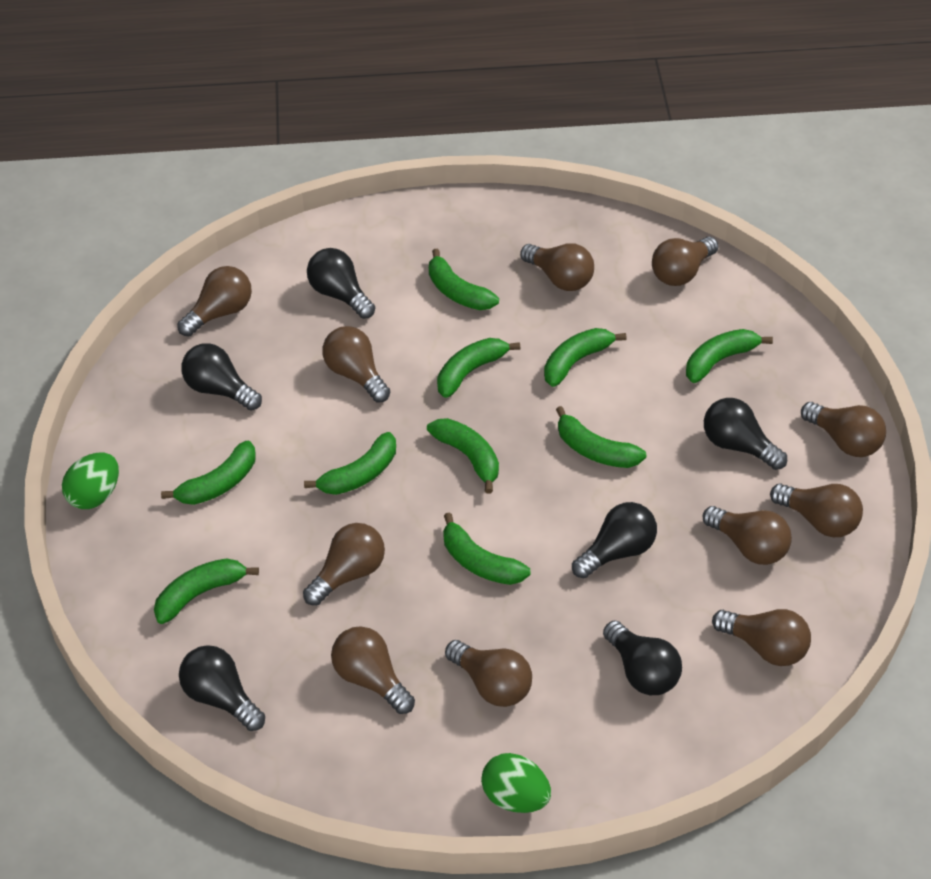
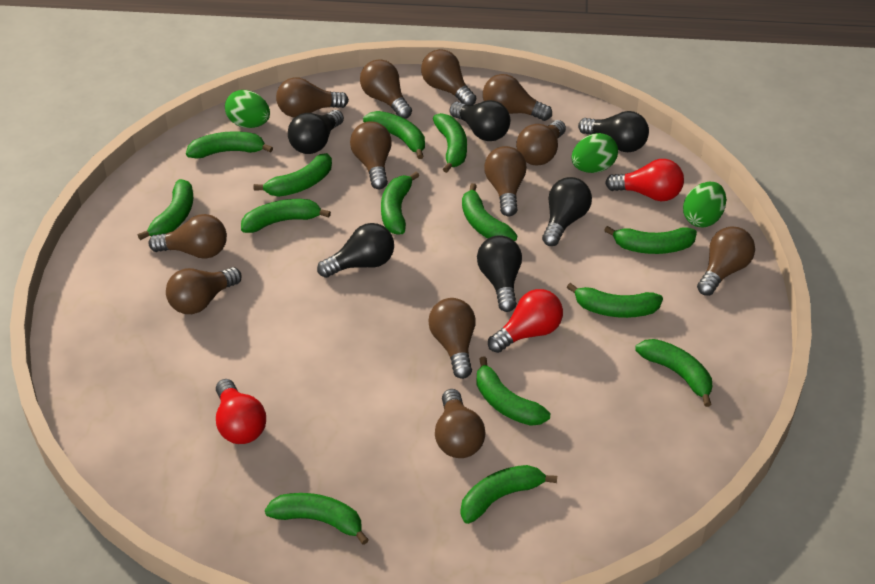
brown light bulb: [177,266,252,337] [303,523,385,606] [322,326,390,403] [331,626,415,714] [445,640,532,707] [520,243,594,291] [652,237,719,286] [703,506,792,565] [712,609,811,666] [770,483,863,537] [801,402,886,457] = 11 -> [148,214,227,259] [166,267,242,314] [276,77,349,118] [350,121,392,189] [360,59,412,119] [421,49,476,105] [428,298,476,379] [435,389,486,458] [483,74,552,121] [484,146,527,217] [516,120,566,165] [697,226,755,296] = 12
green banana: [154,558,259,624] [161,441,256,505] [304,432,396,495] [427,418,499,494] [429,249,499,310] [437,338,520,398] [443,513,530,585] [544,328,626,387] [556,406,646,468] [686,329,773,383] = 10 -> [138,179,193,240] [186,131,273,159] [241,199,331,233] [253,153,332,197] [265,493,369,545] [363,111,425,159] [381,172,419,235] [433,113,467,173] [461,465,557,524] [462,183,517,241] [476,357,550,426] [567,283,663,318] [604,226,697,254] [635,339,712,407] = 14
green egg: [62,453,119,509] [481,753,551,813] = 2 -> [225,90,270,128] [571,133,618,173] [683,182,726,228] = 3
red light bulb: none = 0 -> [216,379,266,444] [488,289,563,353] [605,159,684,201] = 3

